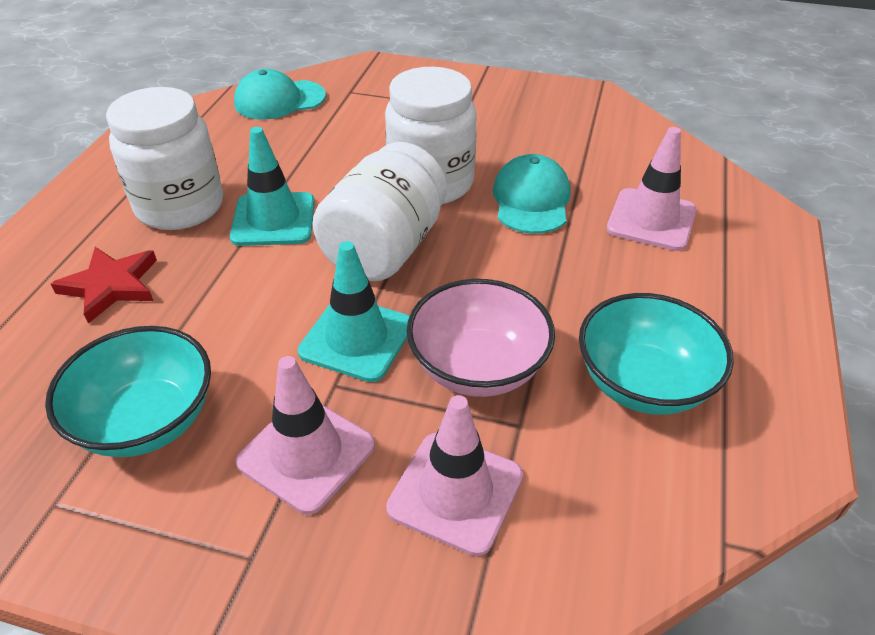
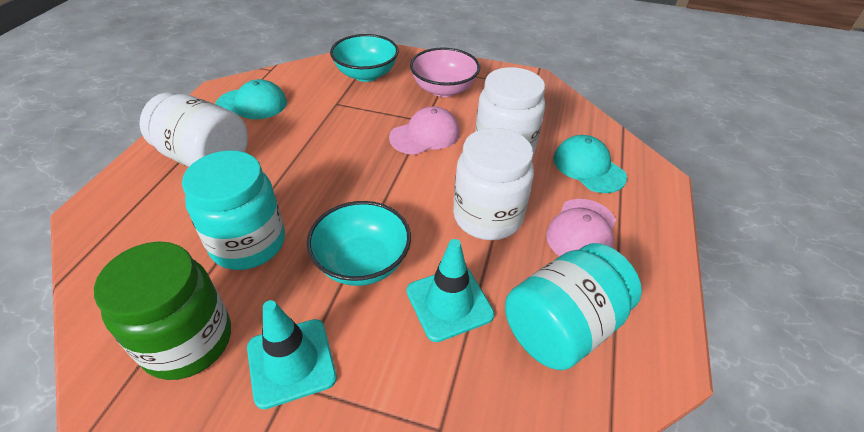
green jar: none = 0 -> [94,242,231,380] = 1
pink cap: none = 0 -> [389,106,460,155] [546,199,616,256] = 2
pink traffic cone: [236,356,375,514] [386,395,523,556] [606,127,697,251] = 3 -> none = 0
red star: [51,247,157,324] = 1 -> none = 0
turquoise jar: none = 0 -> [182,150,285,270] [505,243,642,370] = 2

